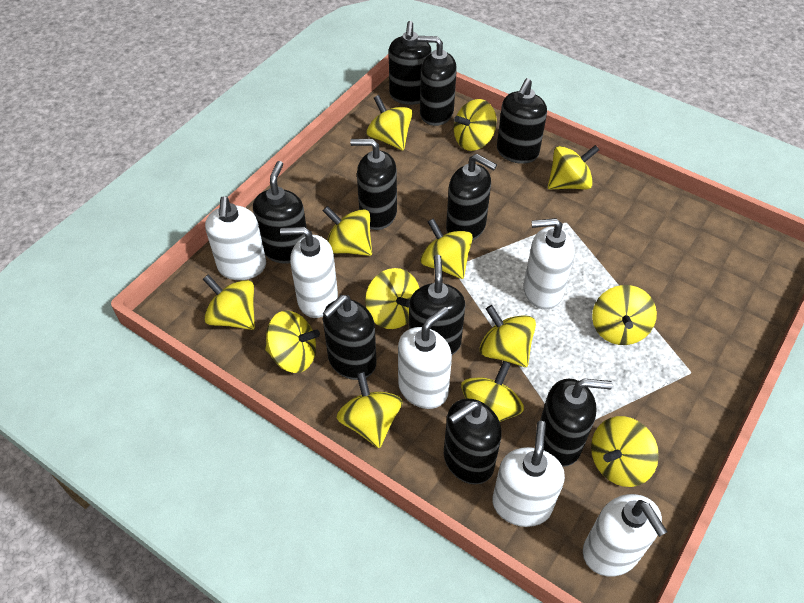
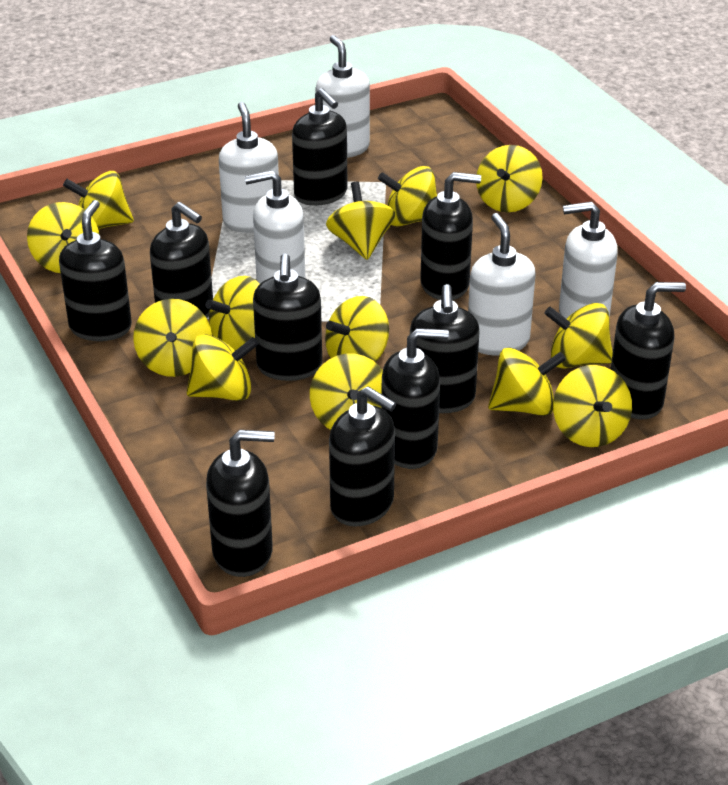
white soap dispenser: [205,196,266,280] [280,227,338,318] [398,307,452,409] [492,421,565,527] [524,218,575,310] [583,494,667,577] = 6 -> [219,102,279,233] [245,170,305,284] [315,35,370,158] [468,213,536,356] [559,202,618,319] = 5

